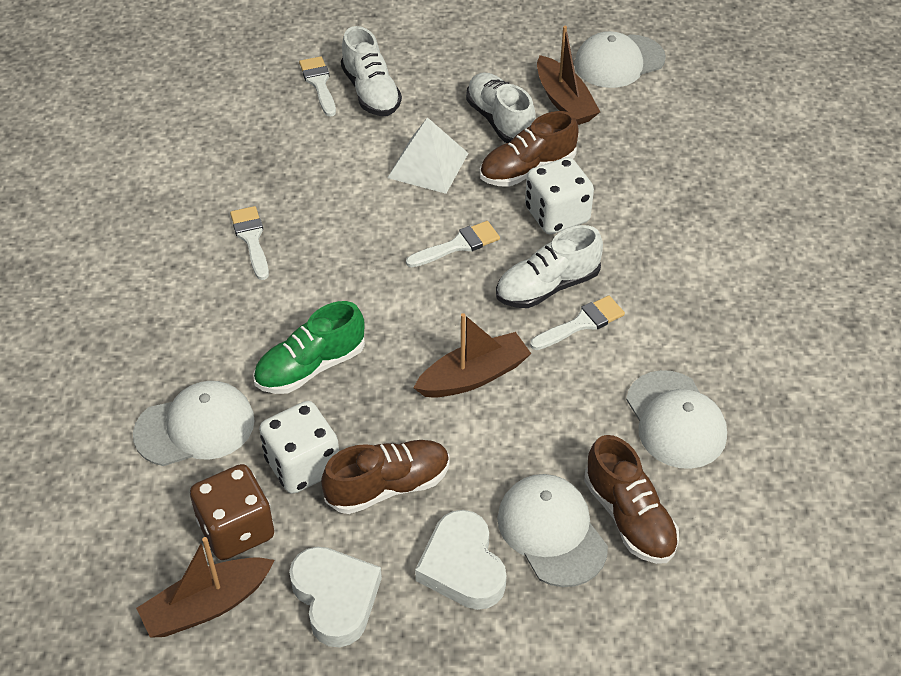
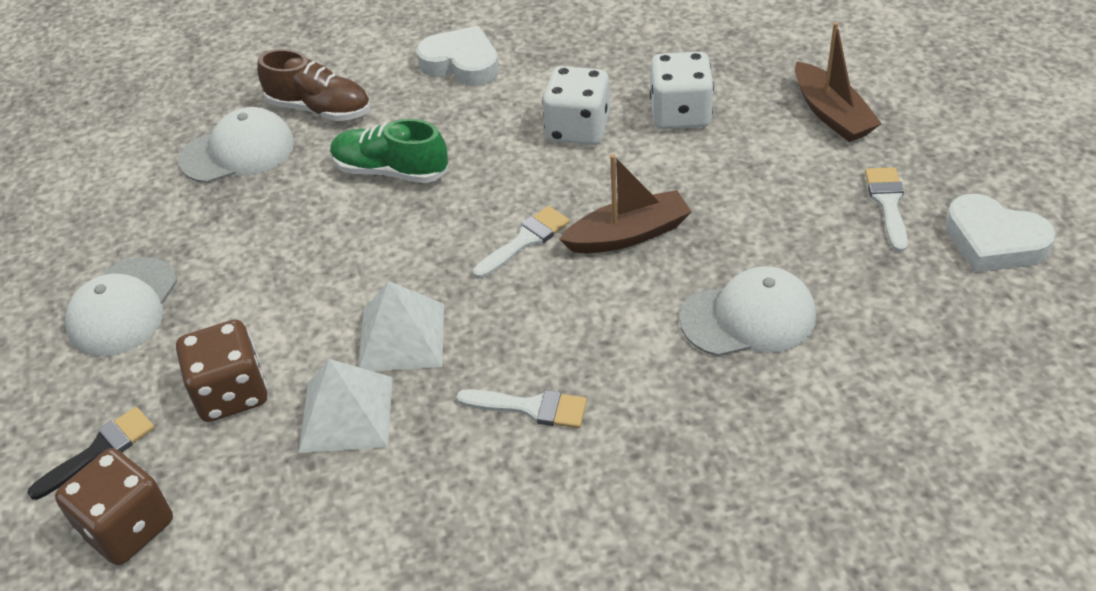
black brush: none = 0 -> [27,407,155,500] = 1
brown boat: [136,537,275,638] [414,313,531,398] [537,26,600,125] = 3 -> [559,154,692,253] [795,22,882,142] = 2
brown dice: [190,464,274,560] = 1 -> [55,448,173,565] [176,320,267,422] = 2
brown shoe: [321,440,449,514] [480,111,579,187] [584,435,679,564] = 3 -> [257,49,371,121] = 1
white brush: [230,206,269,280] [299,56,336,117] [406,221,500,267] [530,296,625,350] = 4 -> [457,389,587,428] [473,206,570,279] [865,167,908,252] = 3
white cap: [133,381,255,466] [497,474,608,587] [574,31,666,88] [626,370,727,469] = 4 -> [65,257,177,357] [179,107,294,183] [680,266,816,356] = 3
white pyramid: [387,117,468,194] = 1 -> [299,359,393,453] [358,281,444,372] = 2
white shoe: [341,26,402,116] [466,72,536,143] [496,225,603,308] = 3 -> none = 0

